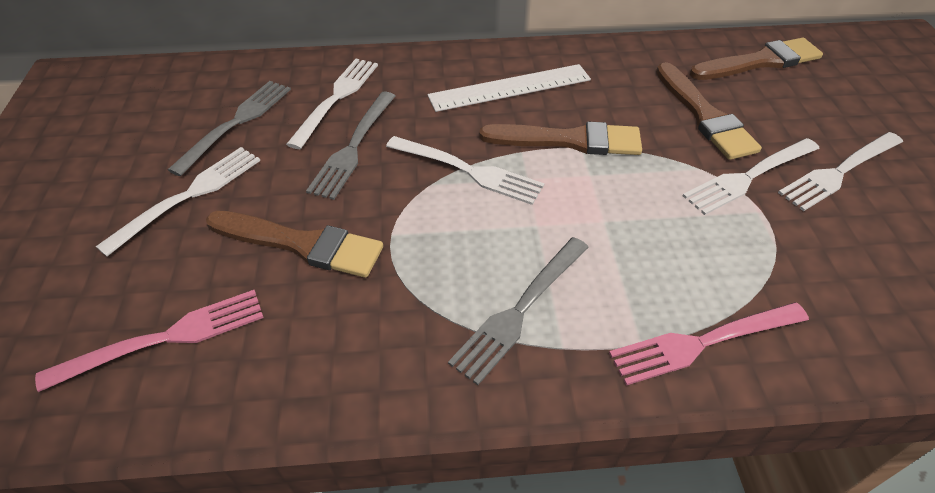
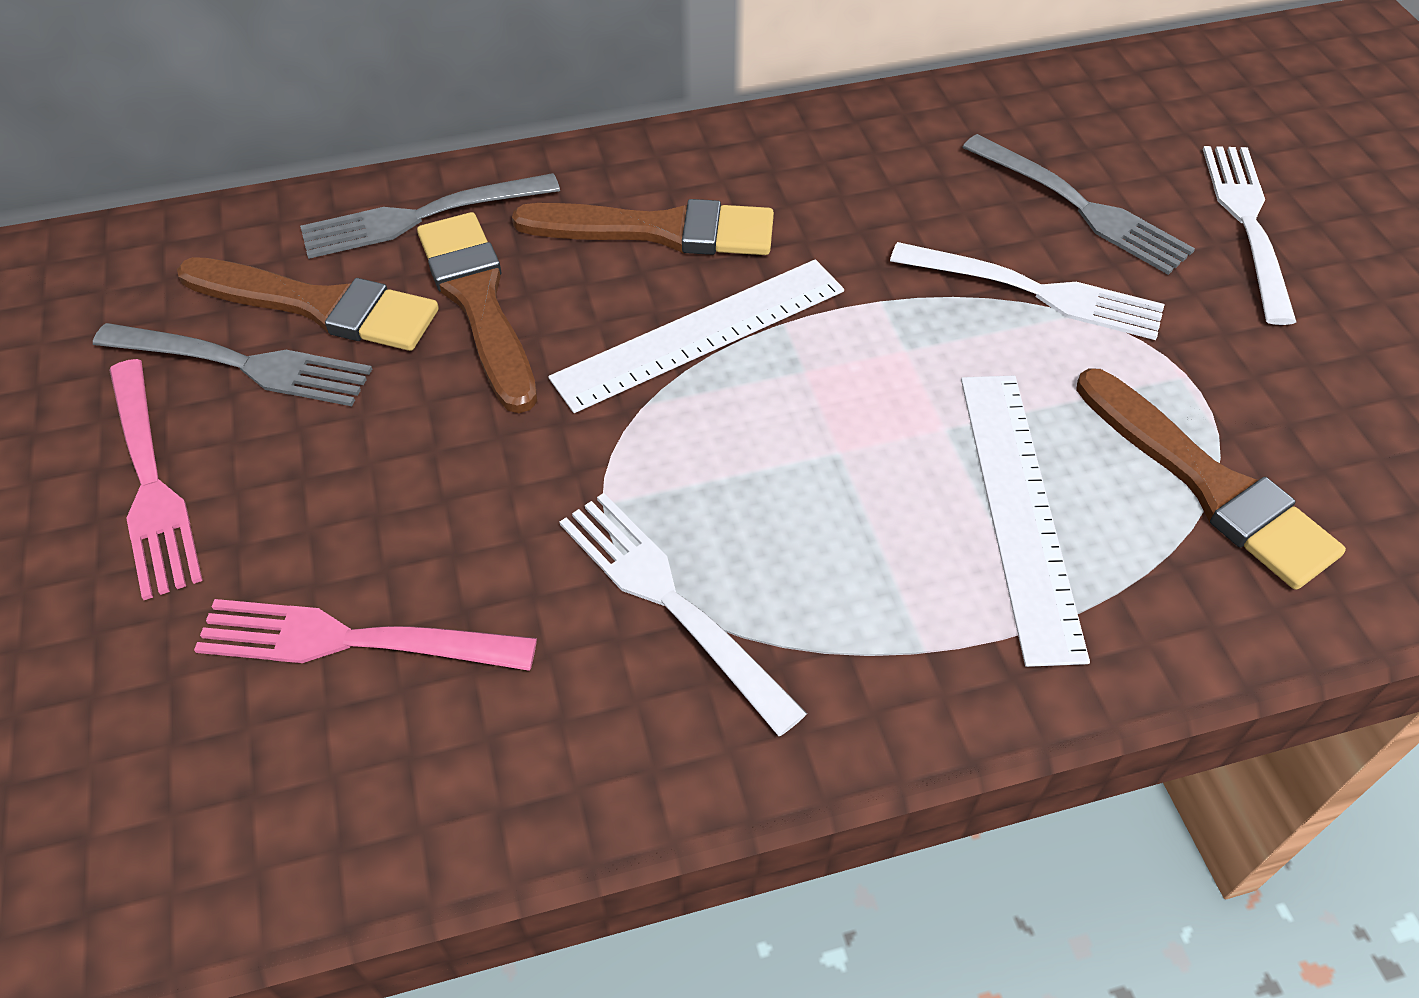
white fork: [96,147,260,257] [286,59,378,149] [386,136,544,205] [683,138,820,215] [778,132,903,211] = 5 -> [560,493,807,736] [890,242,1165,340] [1203,146,1297,325] = 3
white ruler: [427,64,591,112] = 1 -> [548,259,844,413] [961,376,1090,667] = 2

